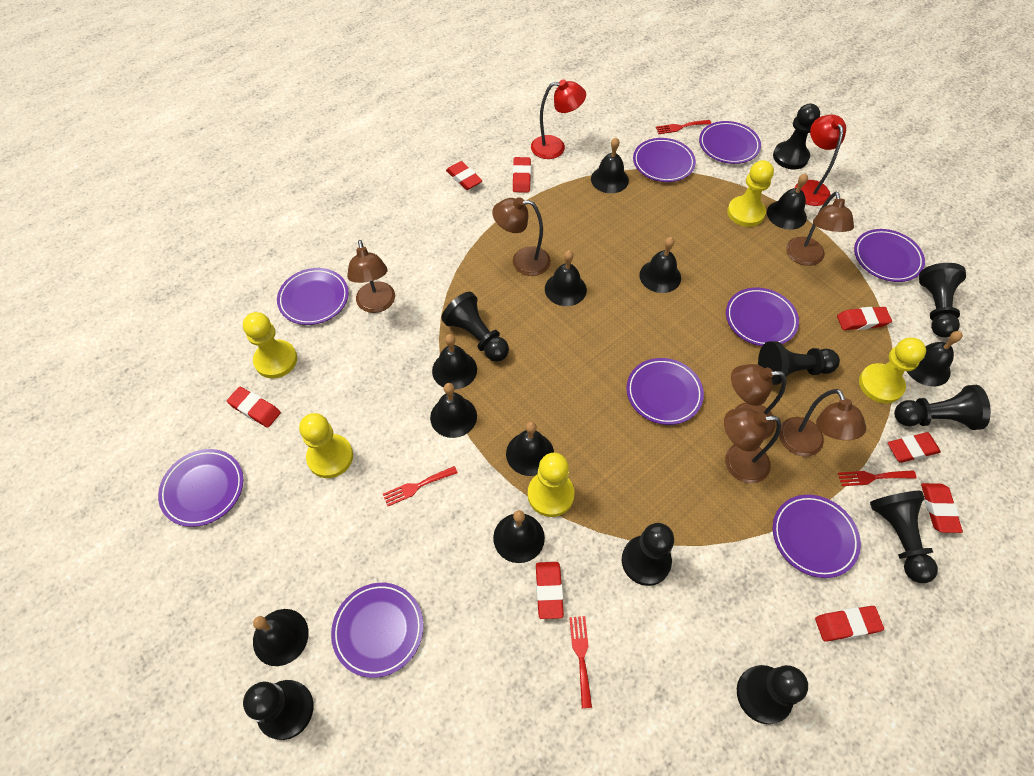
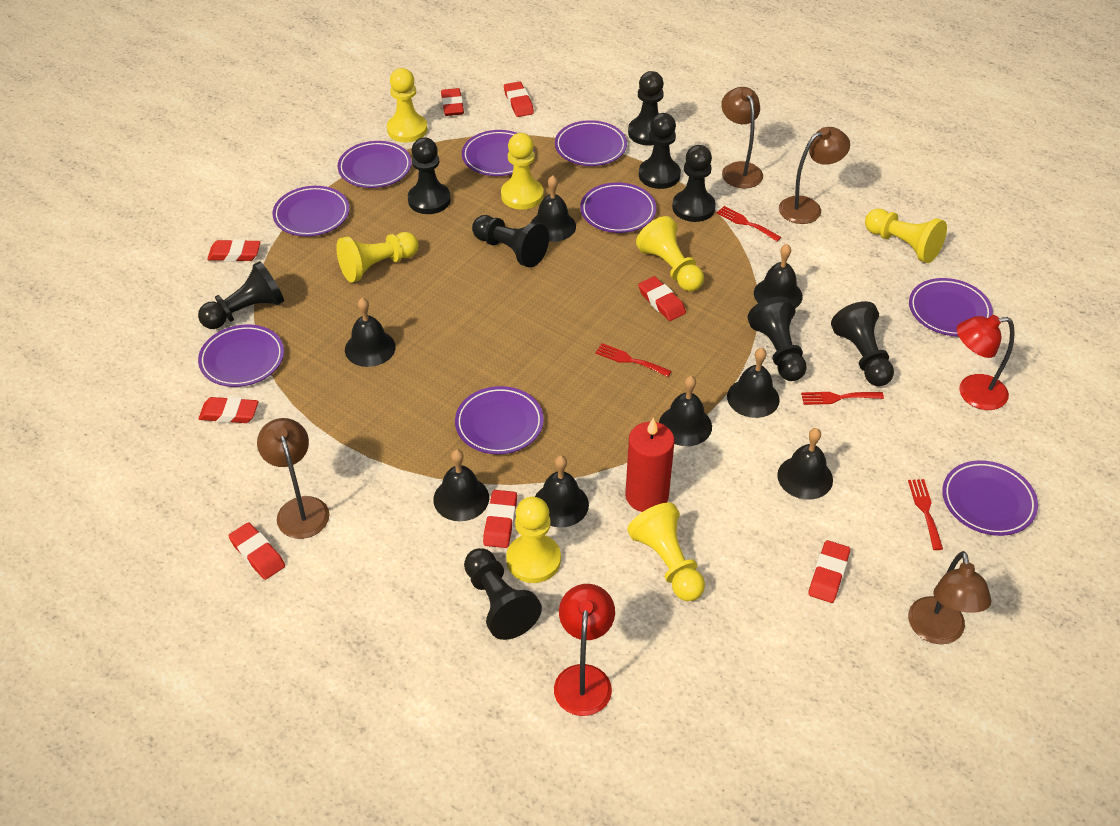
black bell: [253,609,309,666] [430,383,477,438] [432,334,477,390] [493,510,545,563] [506,422,554,476] [545,250,587,306] [591,137,629,194] [639,237,681,293] [767,173,808,230] [907,331,963,387] = 10 -> [345,298,396,367] [433,449,489,521] [531,175,576,242] [535,455,589,527] [659,376,712,446] [727,348,780,418] [754,244,803,308] [777,428,833,500] = 8
brown lamp: [347,240,395,313] [492,197,551,276] [724,408,781,483] [731,364,786,439] [779,389,866,457] [786,192,854,266] = 6 -> [257,418,330,539] [721,87,763,188] [779,127,850,224] [908,551,992,644] = 4
red candle: none = 0 -> [625,418,674,512] = 1
yellow pawn: [243,312,297,378] [299,413,353,478] [528,453,575,517] [727,160,774,227] [859,338,926,404] = 5 -> [336,232,419,283] [387,68,428,142] [501,133,543,210] [506,497,561,583] [627,503,705,601] [636,216,704,292] [865,209,947,263] = 7

